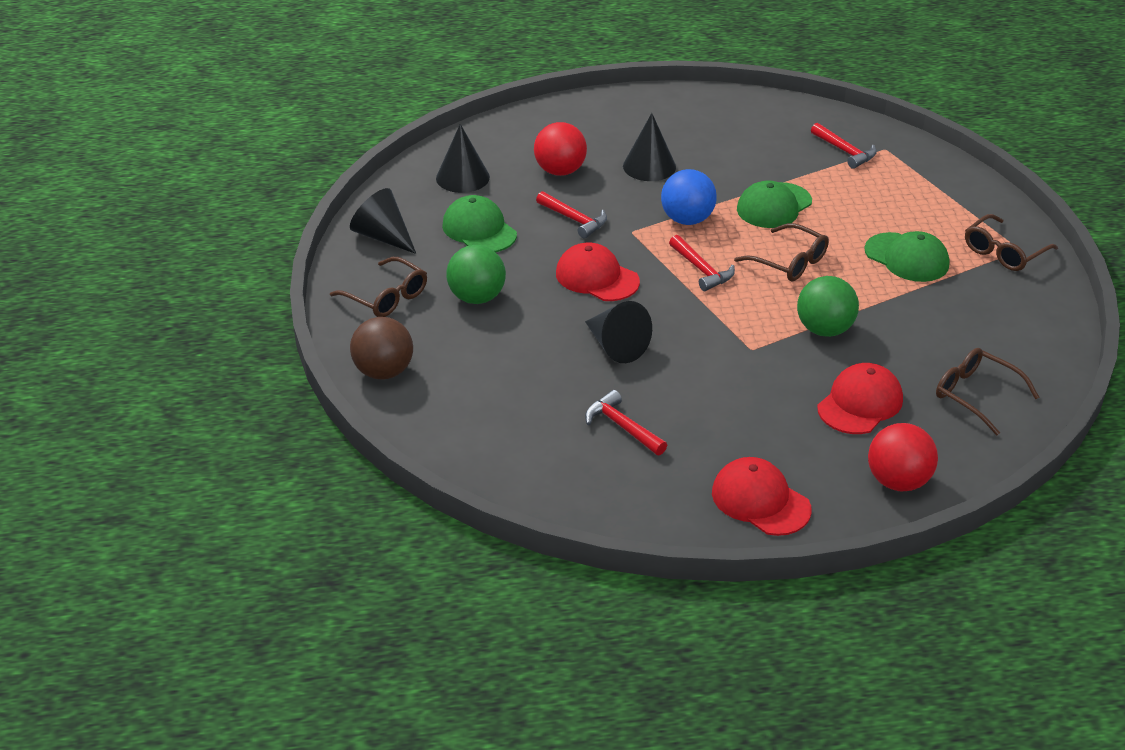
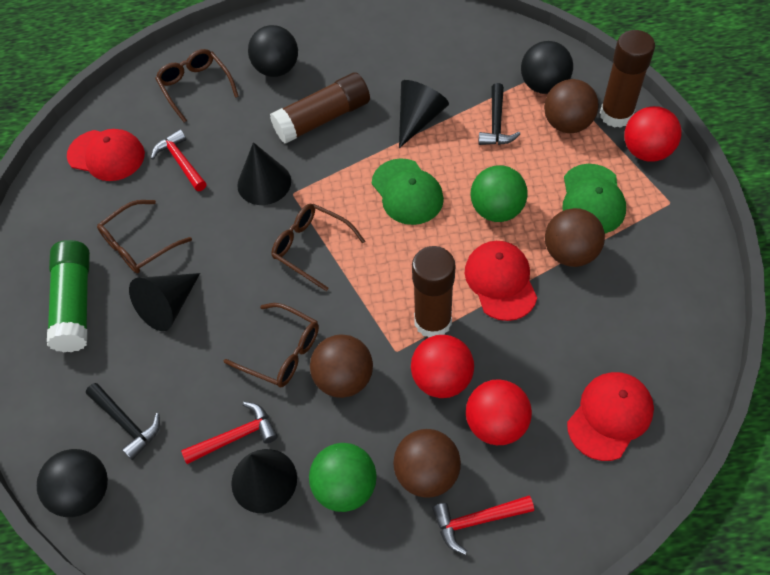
black ball: none = 0 -> [37,449,108,517] [248,25,298,77] [521,41,573,94] = 3
black hammer: none = 0 -> [86,383,160,460] [478,83,520,145] = 2
blue ball: [661,169,717,225] = 1 -> none = 0
brown ball: [350,317,413,380] = 1 -> [310,334,373,398] [393,429,461,498] [544,79,599,133] [545,208,605,267] = 4
brown glue stick: none = 0 -> [270,72,370,144] [412,246,456,337] [600,30,655,128] = 3
green cap: [442,195,517,252] [737,180,812,228] [864,231,949,282] = 3 -> [372,158,444,225] [563,164,626,233] = 2
green glue stick: none = 0 -> [47,240,90,353] = 1
red ball: [534,122,587,176] [868,423,938,491] = 2 -> [411,335,474,398] [466,379,532,445] [624,106,682,162] = 3
red hammer: [536,191,607,239] [585,390,667,456] [669,235,735,291] [811,123,877,169] = 4 -> [151,129,207,191] [181,402,278,464] [432,496,534,555] = 3

